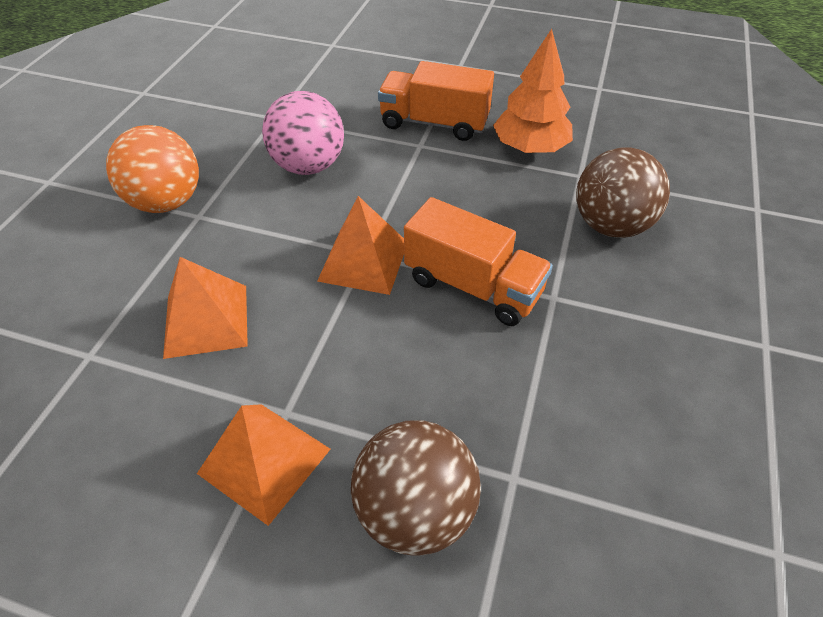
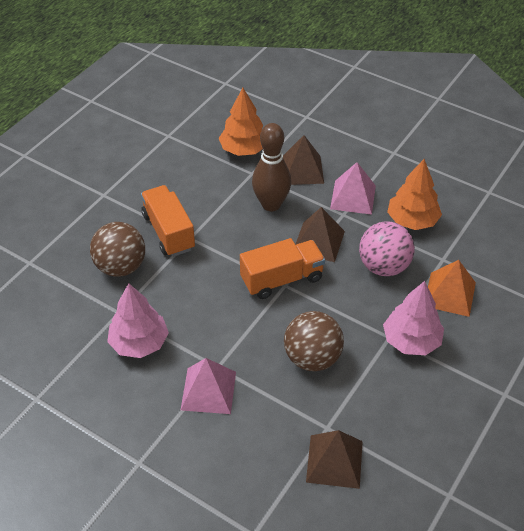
brown bowling pin: none = 0 -> [252,123,291,211] = 1
brown pyramid: none = 0 -> [283,135,324,185] [295,207,345,262] [306,430,363,489] = 3
orange ball: [106,125,199,213] = 1 -> none = 0
orange pyramid: [163,257,248,359] [197,404,330,526] [317,196,404,295] = 3 -> [428,260,476,317] = 1
orange tree: [493,29,573,153] = 1 -> [219,88,263,156] [387,159,442,230] = 2
pink pyramid: none = 0 -> [181,358,236,414] [330,162,376,215] = 2
pink tree: none = 0 -> [107,283,169,358] [383,281,444,355] = 2

